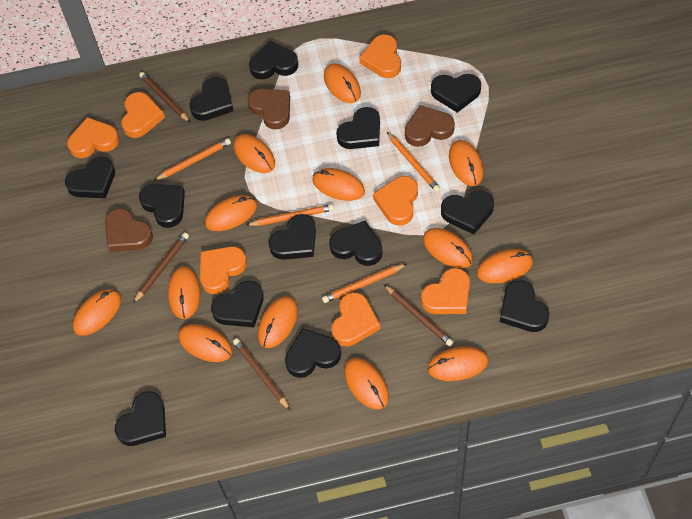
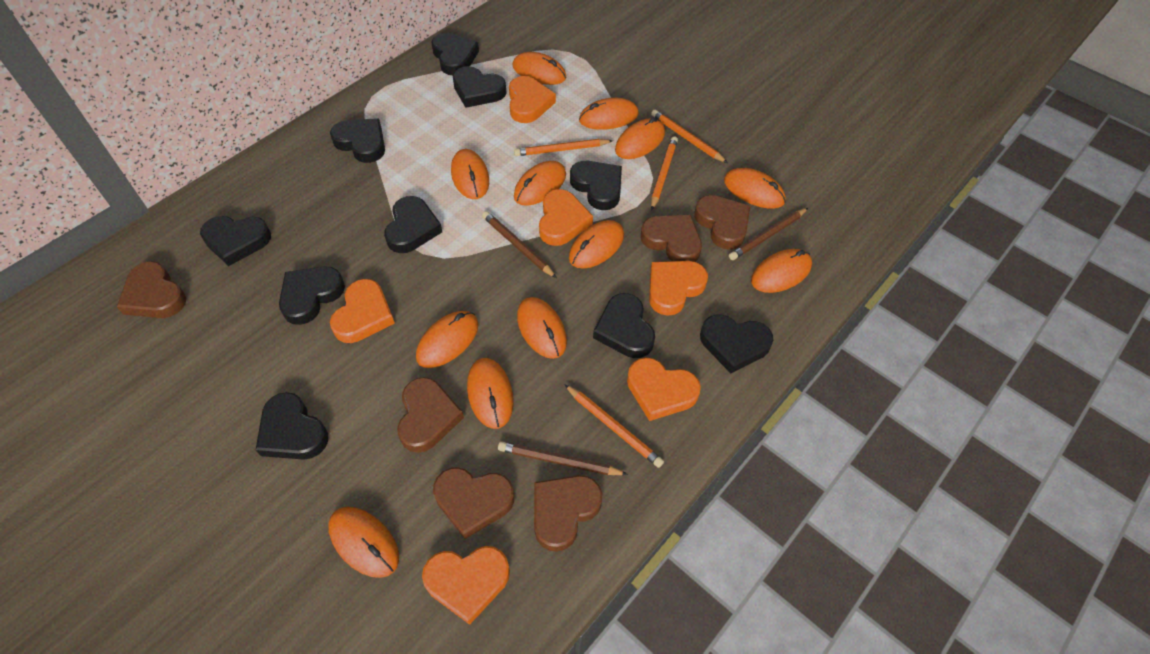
black heart: [65,157,115,198] [115,391,166,446] [139,184,185,228] [190,77,233,121] [211,281,264,327] [249,41,298,79] [269,214,316,260] [285,328,341,378] [329,221,382,266] [336,107,380,149] [431,74,481,113] [441,191,494,235] [500,280,549,332] = 13 -> [200,216,271,266] [256,392,328,460] [279,266,345,325] [330,118,385,163] [384,196,442,253] [431,33,479,75] [453,66,506,108] [570,161,622,210] [593,293,655,358] [700,315,773,373] = 10
brown heart: [105,208,153,252] [247,89,290,130] [405,105,455,147] = 3 -> [117,261,186,318] [397,377,464,453] [433,467,514,539] [534,475,602,552] [641,215,702,262] [694,195,750,250] = 6
brown pencil: [133,233,189,304] [139,72,191,123] [233,338,290,410] [384,284,454,346] = 4 -> [482,211,557,278] [498,441,628,475] [729,208,808,260] = 3
orange heart: [67,117,119,158] [121,92,165,138] [200,246,247,294] [331,292,380,346] [359,35,401,78] [373,176,418,226] [421,268,470,314] = 7 -> [330,279,395,343] [422,546,510,625] [509,76,556,123] [539,189,593,246] [627,358,701,421] [649,261,708,316] = 6
orange mouse: [73,289,121,336] [168,266,201,319] [178,324,232,362] [205,195,257,231] [233,134,275,173] [258,296,298,348] [312,168,365,201] [324,63,361,103] [344,358,389,409] [423,228,473,268] [427,347,488,381] [449,140,484,186] [477,249,533,283] = 13 -> [328,507,399,578] [416,311,478,368] [451,149,489,199] [467,358,513,429] [512,52,566,85] [514,161,566,206] [517,297,567,359] [569,220,624,269] [579,98,639,130] [615,117,665,159] [724,168,786,209] [751,249,812,293] = 12

